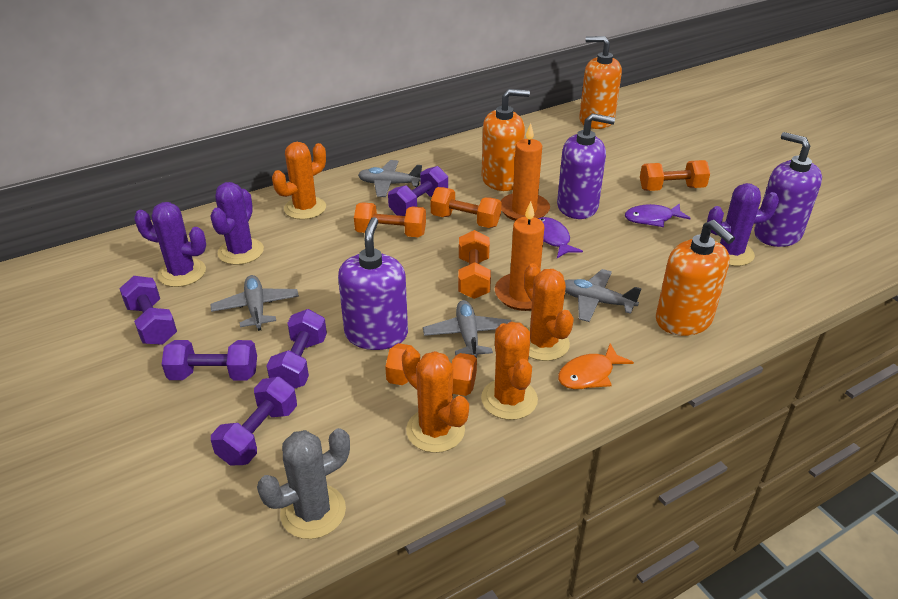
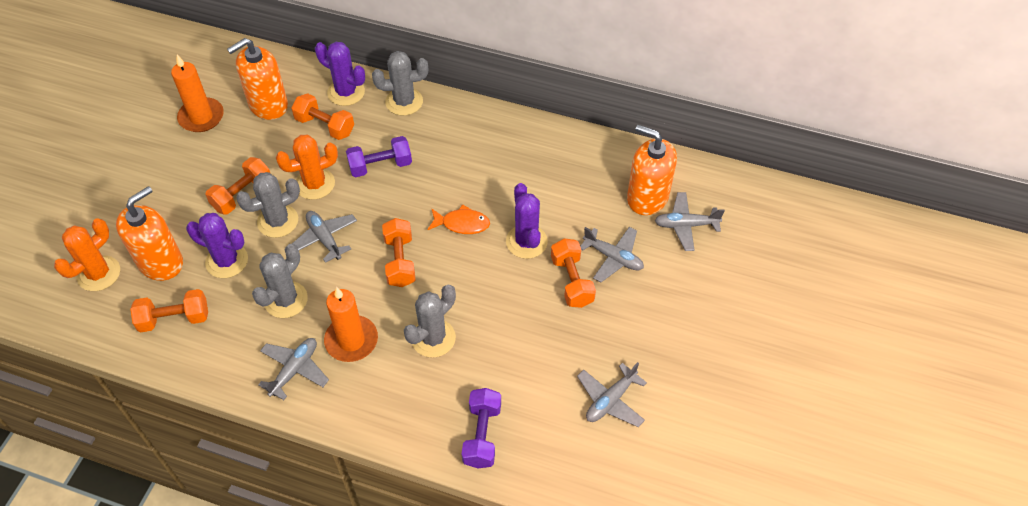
grey cactus: [257,428,350,539] = 1 -> [236,172,300,238] [252,244,308,318] [372,51,428,116] [404,285,456,358] = 4
grey plane: [210,275,299,331] [358,160,422,197] [423,300,512,358] [564,269,642,322] = 4 -> [258,338,329,400] [292,211,357,263] [577,362,647,427] [580,227,644,282] [655,192,725,251] = 5
orange cactus: [272,142,326,220] [402,347,469,453] [481,322,538,420] [524,263,574,361] = 4 -> [54,218,120,291] [276,135,338,200] = 2
purple dumbbell: [119,276,177,345] [162,340,257,380] [211,377,297,466] [267,309,327,388] [388,166,448,216] = 5 -> [346,136,412,177] [462,388,501,468] = 2
purple fish: [538,217,583,258] [625,204,691,227] = 2 -> none = 0
purple soap dispenser: [338,217,408,350] [557,113,615,219] [754,132,822,247] = 3 -> none = 0

